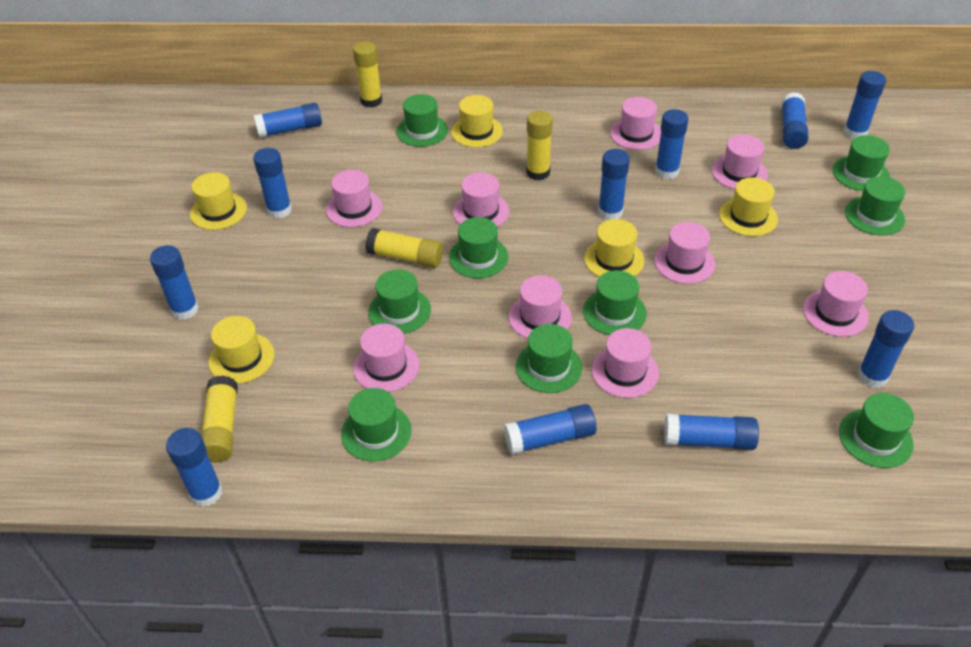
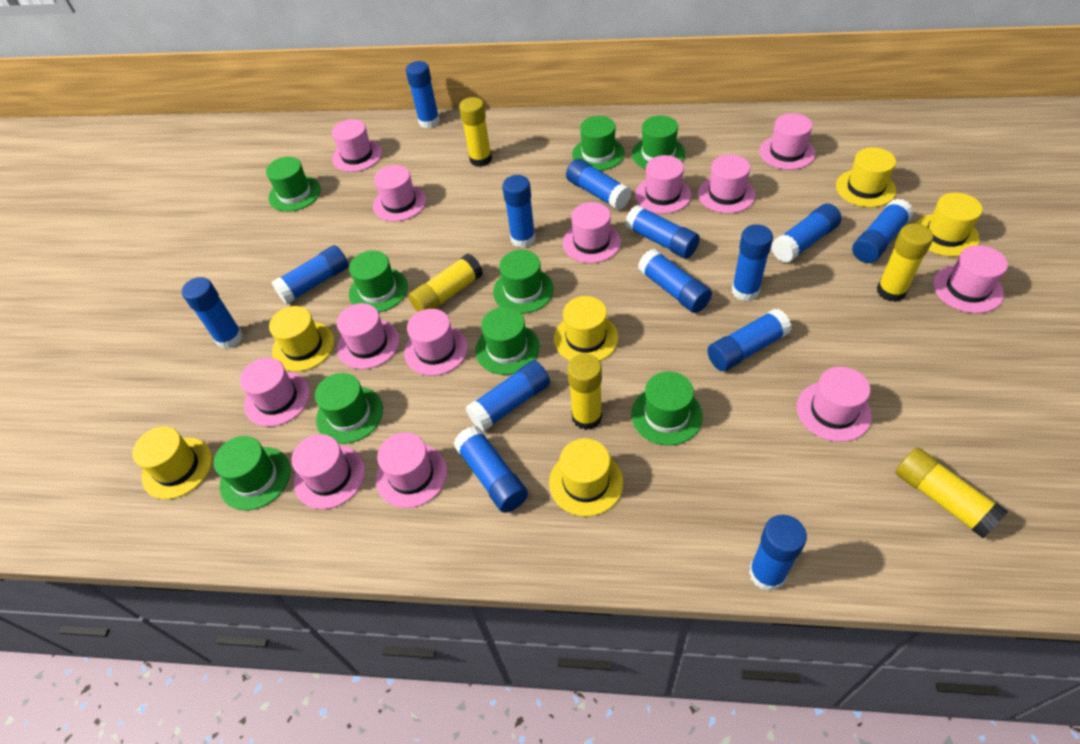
blue glue stick: [150,245,199,320] [166,428,222,507] [253,148,292,218] [254,103,322,138] [504,404,597,455] [598,149,630,220] [655,109,688,179] [664,414,759,450] [781,92,809,149] [844,71,886,139] [857,310,914,388] = 11 -> [182,277,243,349] [272,245,349,304] [406,61,440,128] [454,426,528,513] [466,360,550,432] [502,175,536,248] [566,159,632,210] [625,205,700,259] [638,249,712,313] [707,309,792,371] [732,224,773,301] [749,515,807,591] [771,204,842,263] [852,199,913,263] = 14
pink hat: [326,170,382,227] [353,324,419,392] [453,173,510,227] [508,275,572,339] [592,328,659,398] [610,97,661,150] [654,222,715,284] [712,134,768,189] [803,271,869,337] = 9 -> [240,358,310,427] [291,434,365,509] [332,119,382,172] [337,303,400,369] [373,165,426,222] [376,432,447,508] [404,309,468,376] [563,202,621,263] [635,155,691,214] [698,154,756,213] [760,113,816,170] [797,367,872,442] [933,245,1008,313] = 13
yellow glue stick: [201,375,238,463] [353,42,382,108] [365,228,443,268] [526,111,553,180] = 4 -> [409,253,483,312] [459,97,492,167] [567,354,602,430] [877,223,933,302] [895,447,1008,538] = 5
yellow hat: [190,172,247,230] [208,316,275,384] [451,95,503,148] [584,219,645,277] [719,177,778,236] = 5 -> [132,426,212,499] [269,306,334,372] [549,439,623,517] [554,296,618,361] [836,147,896,207] [916,193,982,257] = 6

